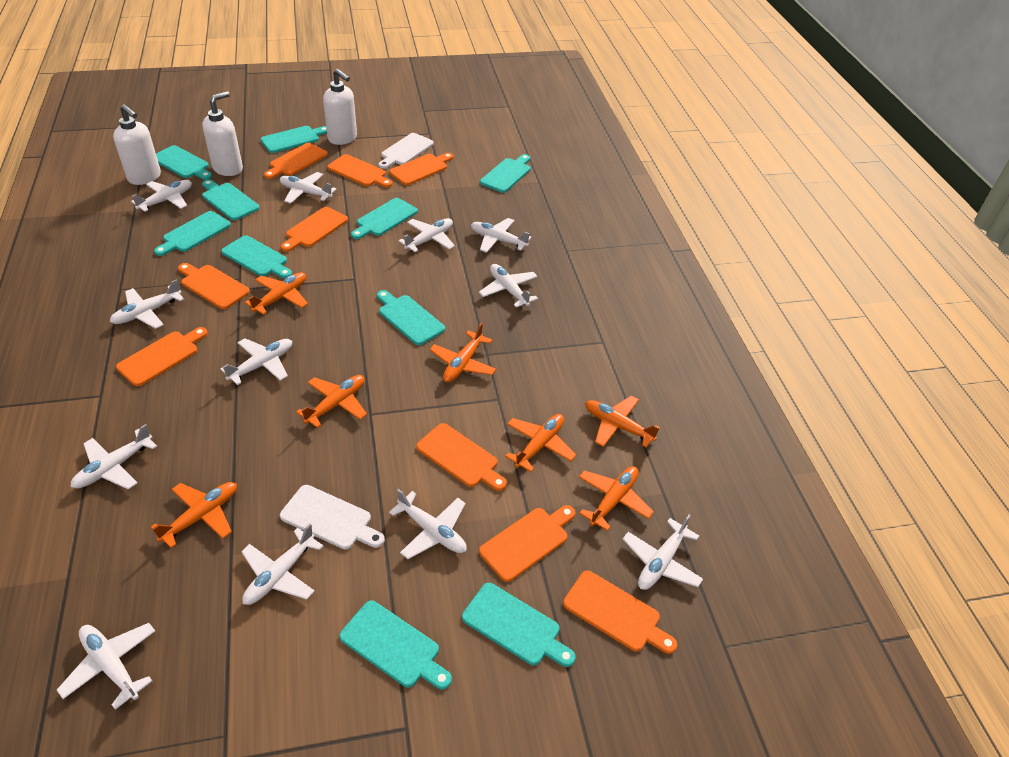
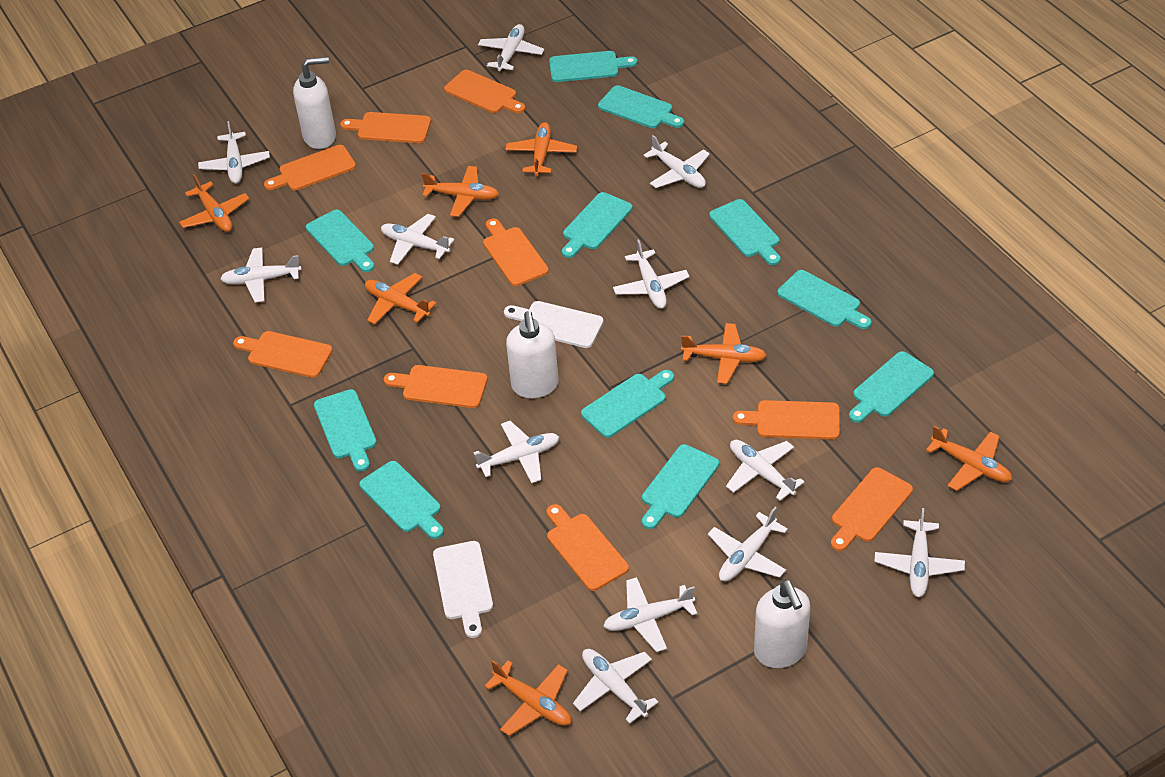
turquoise cutting board: [154,211,231,256] [156,145,212,180] [202,179,260,220] [221,235,292,279] [260,126,327,153] [339,601,452,690] [351,198,418,239] [377,290,445,345] [462,583,576,667] [480,154,531,193] = 10 -> [306,210,375,272] [314,389,377,471] [359,461,444,539] [549,51,637,82] [562,192,633,258] [581,370,674,438] [598,85,684,128] [642,444,719,529] [709,199,781,265] [777,270,871,329] [849,351,934,423] = 11

